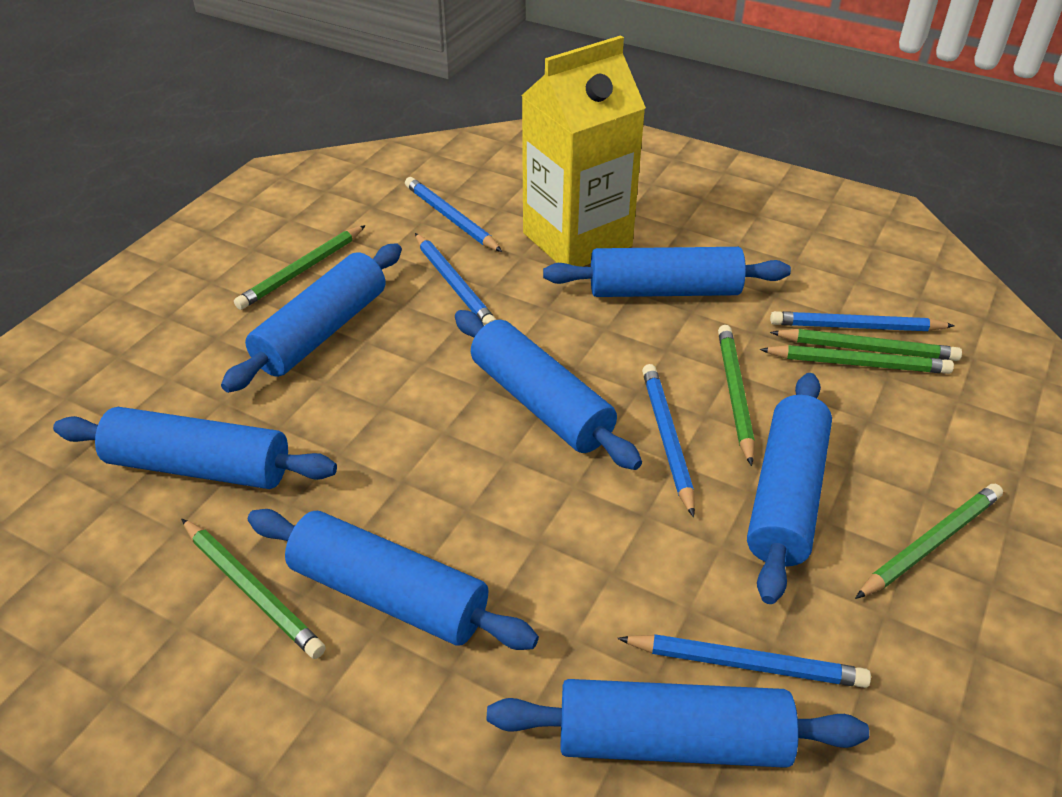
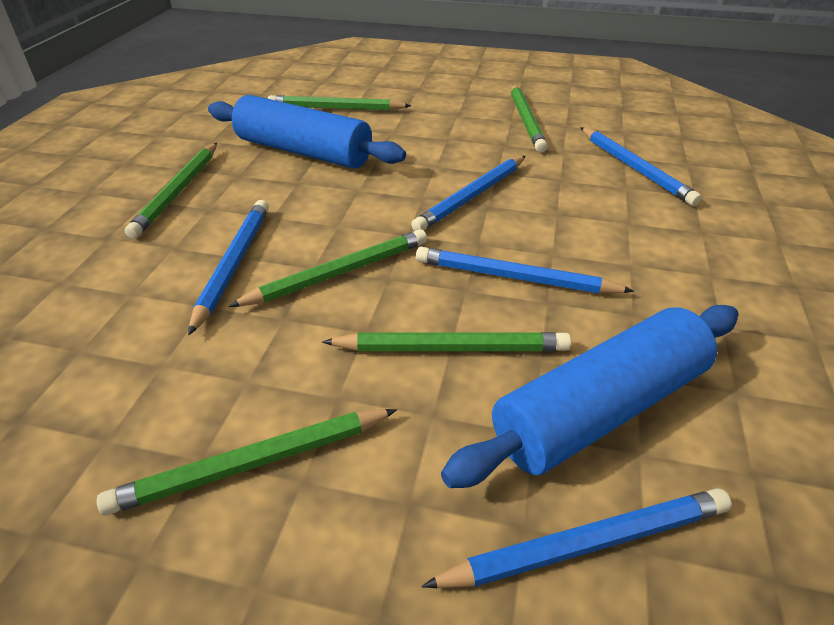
blue rolling pin: [53,407,337,489] [221,243,402,393] [248,509,539,650] [455,310,642,470] [487,679,869,768] [543,247,791,297] [747,373,832,604] = 7 -> [208,95,406,169] [441,305,738,488] = 2
yellow carton: [521,35,646,267] = 1 -> none = 0

